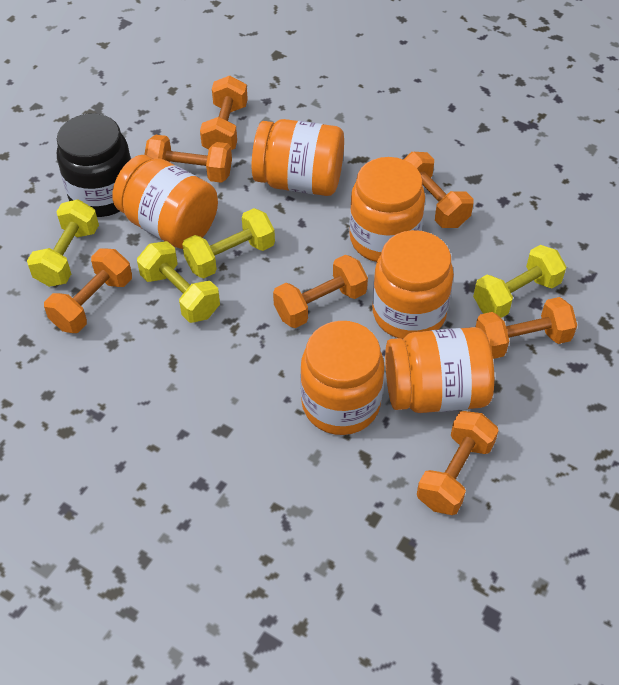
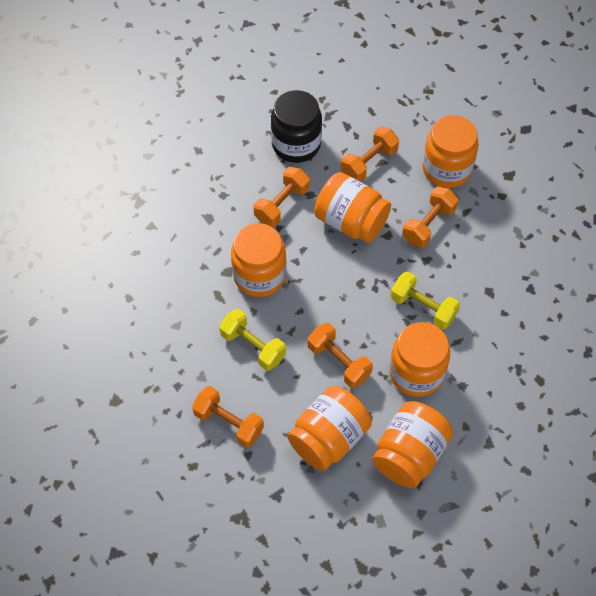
orange dumbbell: [44,248,132,333] [144,135,232,183] [200,76,248,150] [273,255,368,328] [403,152,474,228] [417,411,499,515] [476,297,577,359] = 7 -> [192,386,264,448] [254,167,310,227] [308,323,373,388] [341,126,399,182] [402,187,458,248] = 5
yellow dumbbell: [27,199,99,287] [137,241,220,323] [182,208,275,278] [473,245,566,318] = 4 -> [219,309,286,371] [391,271,460,330] = 2

